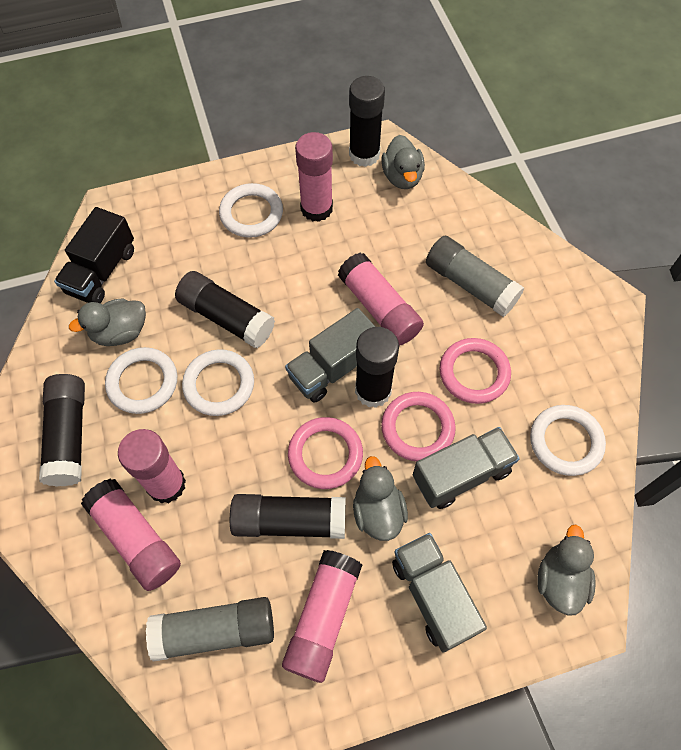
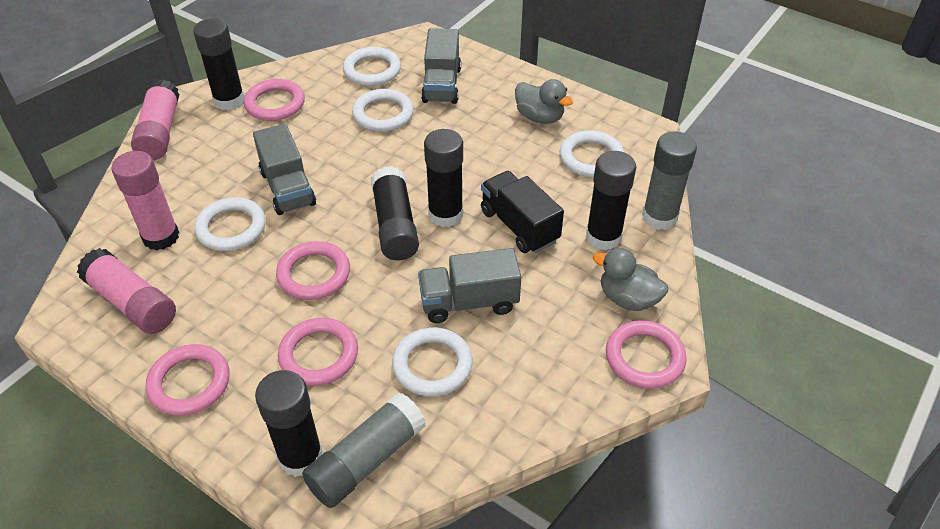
grey duck: [69,298,146,346] [353,456,408,541] [381,135,425,189] [537,525,596,616] = 4 -> [515,79,573,124] [593,248,668,311] = 2
pink glue stick: [81,478,181,591] [118,429,186,504] [282,550,363,683] [295,132,333,222] [338,252,424,346] = 5 -> [77,248,176,334] [111,151,179,250] [131,79,179,160] = 3
pink ring: [288,417,363,489] [381,392,456,461] [440,338,511,404] = 3 -> [146,344,229,416] [243,79,305,121] [276,241,350,300] [278,318,358,386] [606,320,687,389] = 5
white ring: [105,347,177,414] [182,349,254,416] [219,183,283,238] [530,405,606,476] = 4 -> [194,197,266,251] [343,47,401,86] [352,89,414,132] [392,327,473,397] [560,130,624,177] = 5

